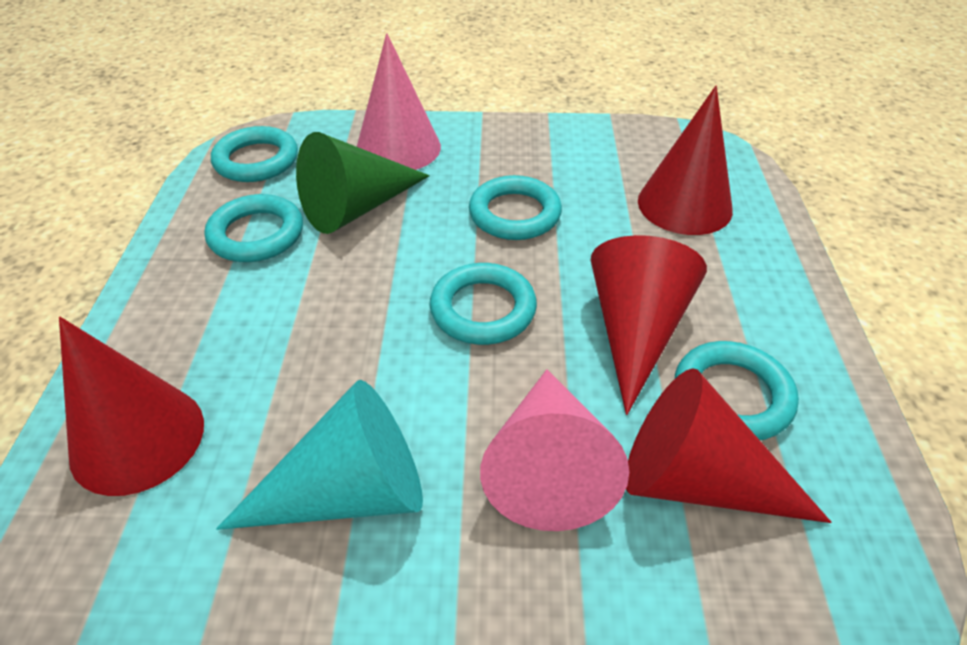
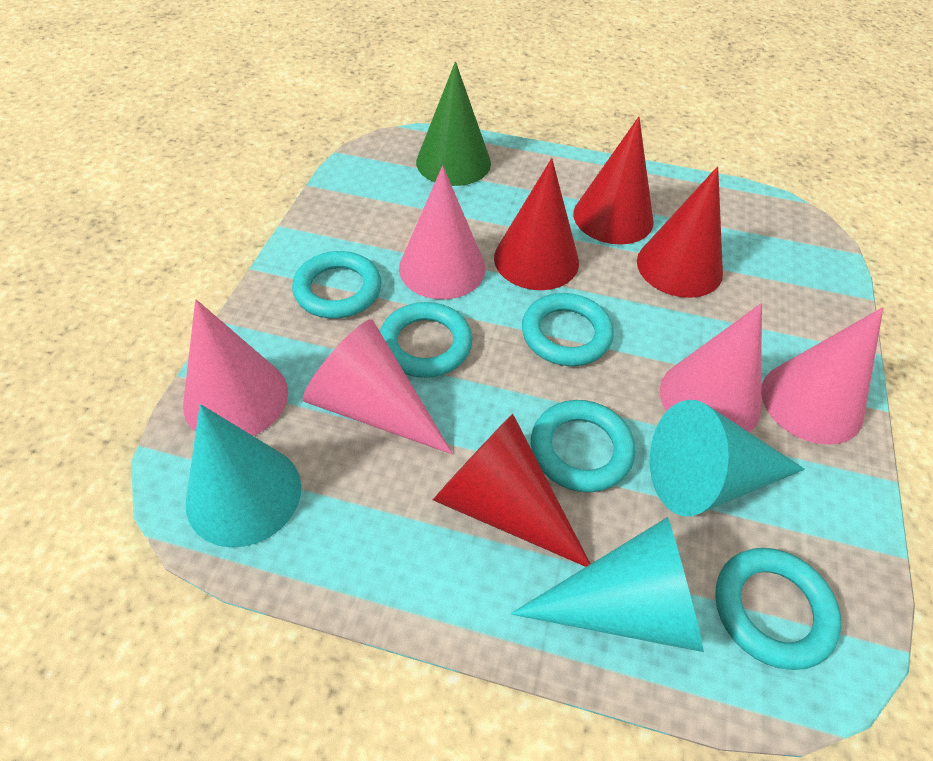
pink cone: [357,33,441,170] [480,369,629,531] = 2 -> [183,299,288,436] [302,319,453,454] [399,166,486,299] [660,303,762,433] [761,307,883,445] = 5
turquoise cone: [216,380,423,530] = 1 -> [185,404,301,548] [511,517,704,652] [650,400,805,516] = 3

